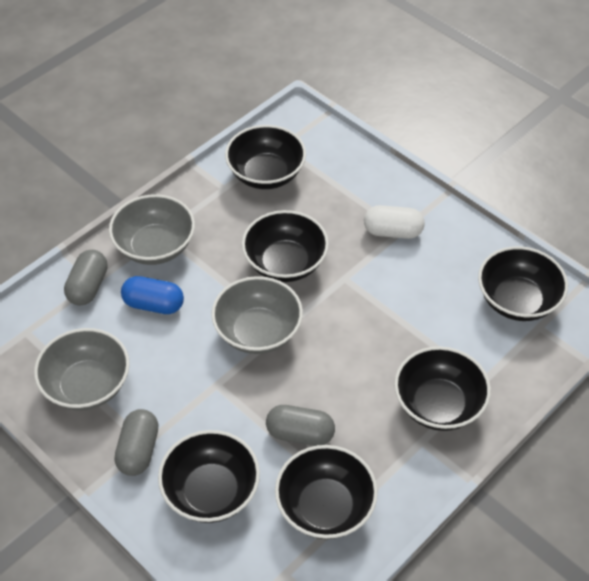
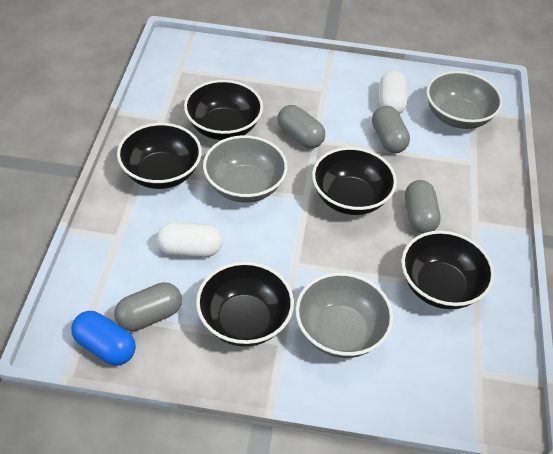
black bowl: [158,430,260,523] [225,125,306,189] [242,210,329,282] [275,445,378,539] [394,346,491,431] [478,246,568,321] = 6 -> [117,123,202,189] [184,80,263,140] [196,262,294,347] [312,147,397,215] [402,231,494,309] = 5
grey capsule: [64,250,107,306] [114,409,159,476] [266,405,335,446] = 3 -> [114,282,182,331] [277,105,325,149] [372,106,410,153] [405,180,441,234] = 4
white capsule: [364,205,425,239] = 1 -> [157,222,222,257] [380,71,407,114] = 2

